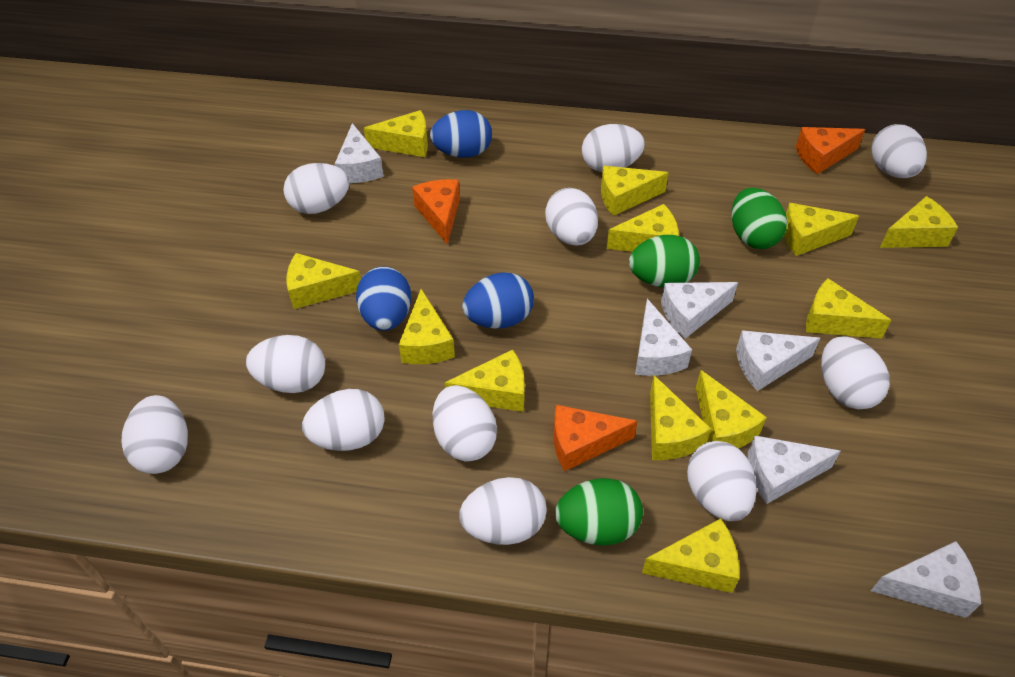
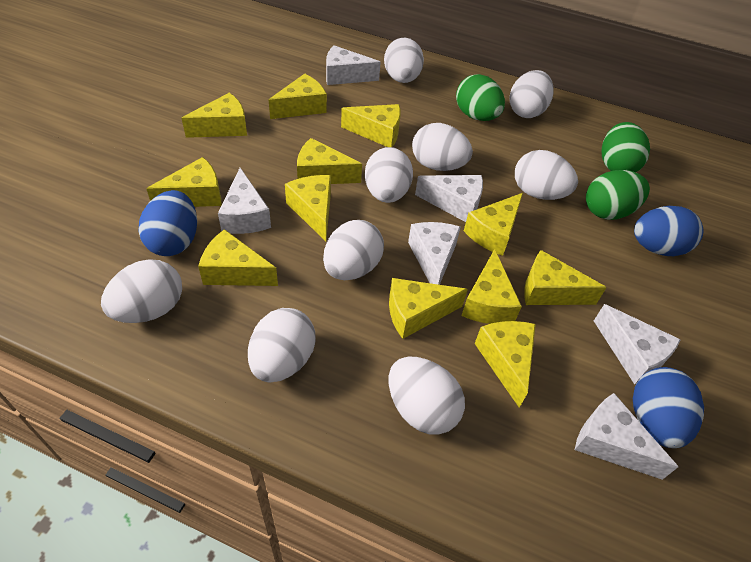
orange cheese: [412,179,460,245] [554,405,638,471] [796,127,865,174] = 3 -> none = 0
white egg: [122,395,188,474] [246,335,325,393] [283,163,350,214] [302,389,385,451] [433,385,497,462] [459,477,547,545] [545,188,598,246] [582,124,645,172] [687,441,756,521] [821,336,890,410] [871,124,927,178] = 11 -> [101,259,182,323] [248,308,316,382] [323,220,384,280] [365,147,413,203] [384,38,424,83] [389,357,465,435] [412,123,473,171] [509,70,554,118] [515,150,578,200] = 9

